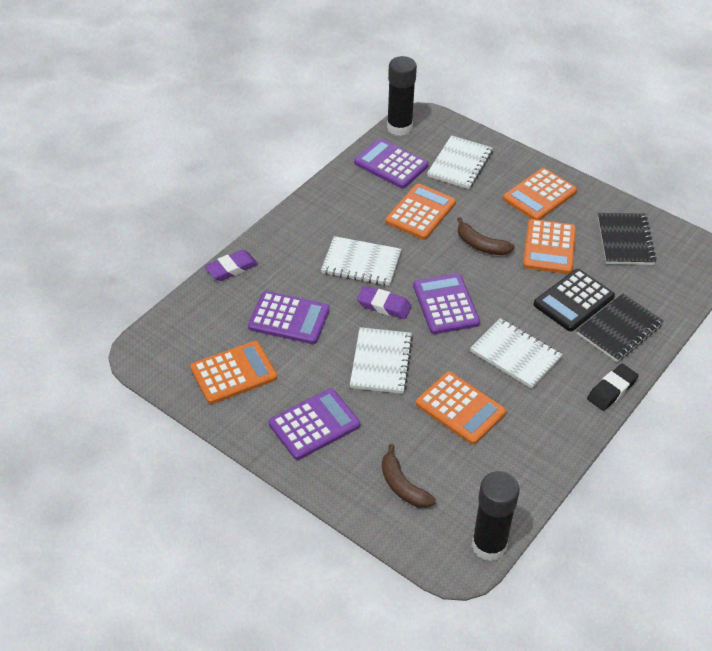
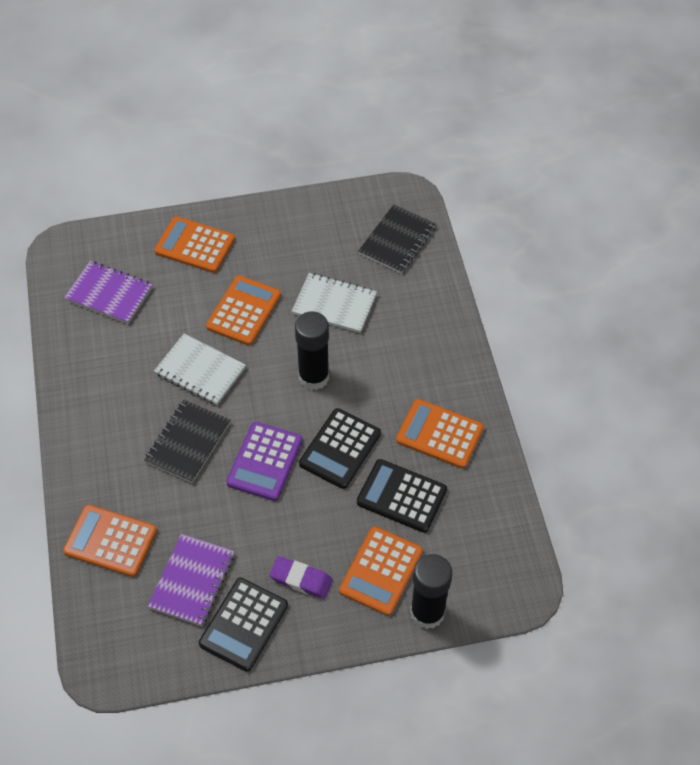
black calculator: [533,269,615,331] = 1 -> [199,578,288,672] [299,408,381,489] [357,459,447,533] = 3
black eraser: [587,364,639,411] = 1 -> none = 0
brown banana: [382,444,436,508] [457,217,515,255] = 2 -> none = 0
purple calculator: [248,291,330,344] [269,388,360,460] [354,138,428,188] [413,273,480,334] = 4 -> [226,422,303,501] = 1
purple eraser: [205,250,258,281] [357,286,412,319] = 2 -> [270,556,333,599] = 1
purple notebook: none = 0 -> [64,261,153,324] [148,534,234,626] = 2
white notebook: [321,236,401,286] [350,327,413,394] [427,135,493,189] [470,318,563,389] = 4 -> [154,334,246,405] [292,273,377,333] = 2

